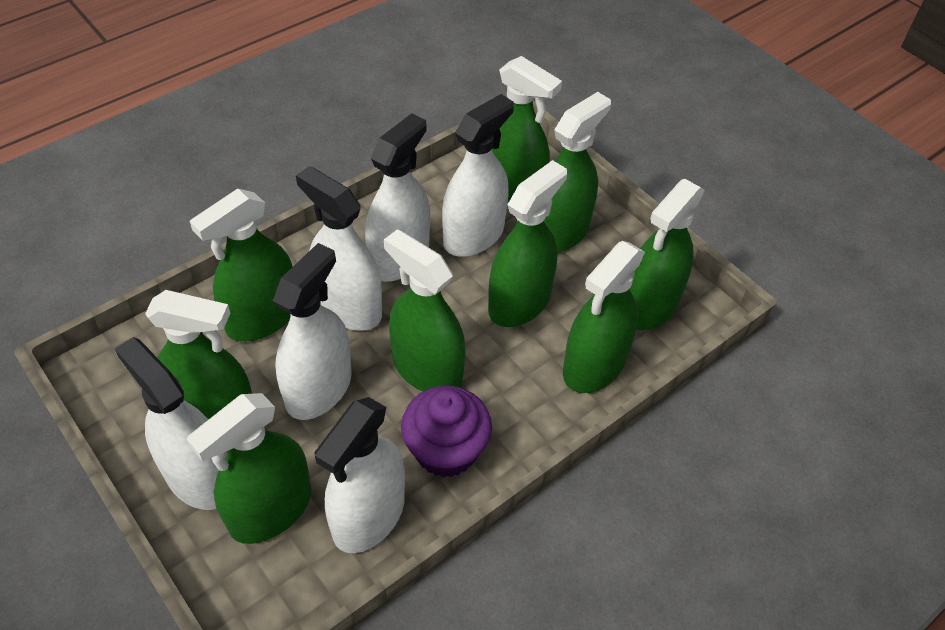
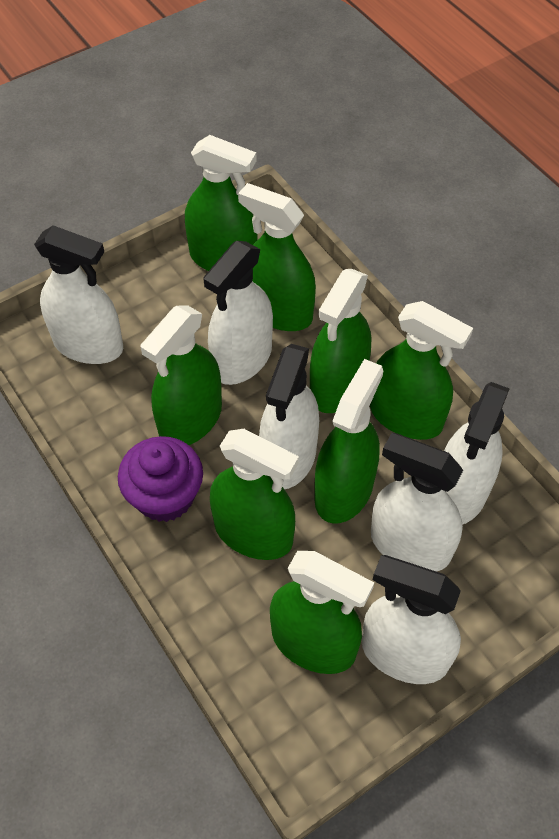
green spray bottle: [145,290,252,420] [187,393,311,544] [190,189,293,342] [384,229,465,392] [488,160,567,327] [492,56,562,203] [544,92,611,253] [563,241,645,393] [629,179,705,330] = 9 -> [140,305,222,445] [185,135,257,271] [210,429,299,560] [238,183,316,331] [270,551,374,674] [310,269,371,413] [314,359,383,524] [370,301,473,440] = 8

